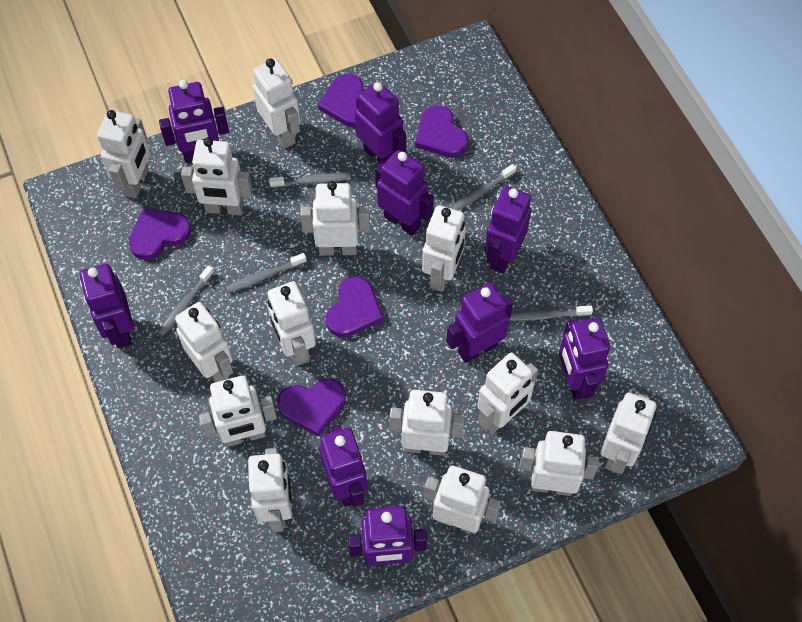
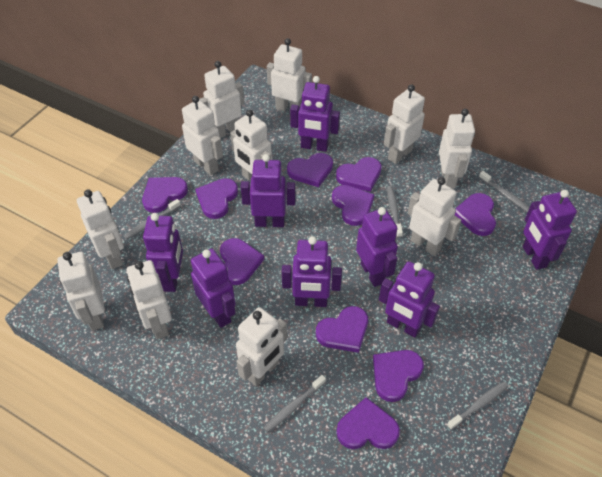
purple heart: [129,208,191,260] [278,379,346,437] [318,74,363,127] [326,276,383,337] [415,105,468,158] = 5 -> [142,177,188,213] [195,178,238,219] [220,238,264,285] [287,153,333,187] [316,306,368,353] [332,185,374,226] [336,157,382,192] [336,397,400,449] [373,350,424,402] [455,193,496,236] = 10
purple robot: [80,264,134,348] [159,80,229,163] [319,425,367,507] [348,506,427,566] [355,82,406,164] [375,150,434,236] [446,283,513,363] [485,186,531,273] [559,318,610,400] = 9 -> [143,213,183,292] [191,249,236,328] [241,154,295,227] [282,236,342,307] [290,76,340,152] [356,207,398,287] [379,261,440,338] [523,190,577,270] = 8
white robot: [97,110,150,198] [175,302,233,383] [181,137,253,215] [199,376,277,447] [248,448,292,532] [253,59,300,149] [267,281,316,366] [300,181,370,256] [390,390,465,456] [422,205,466,292] [424,466,501,534] [477,353,538,433] [519,431,599,496] [601,392,657,474] = 14 -> [57,252,105,331] [77,189,124,269] [127,260,172,339] [182,96,223,175] [199,61,244,138] [230,109,272,180] [236,307,287,386] [267,38,312,111] [384,84,425,164] [408,177,461,256] [439,109,475,189] = 11

